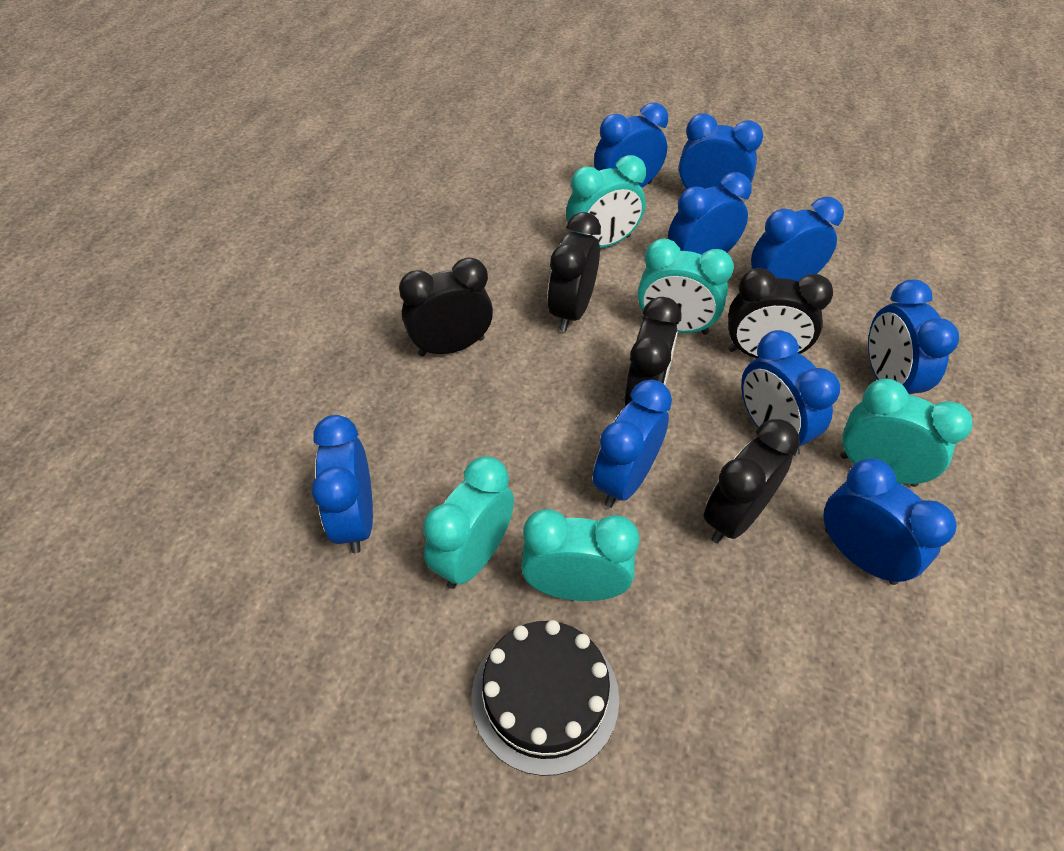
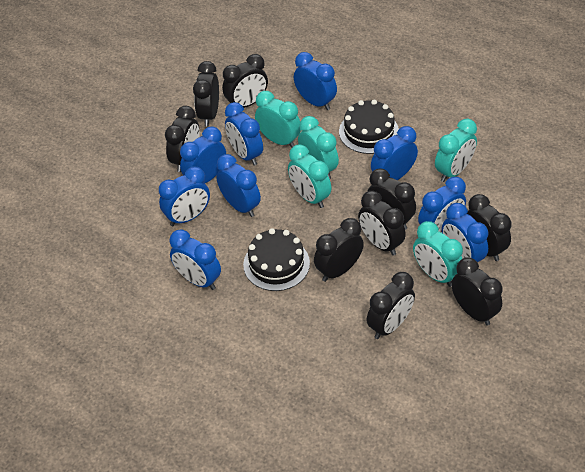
black cake: [472,620,619,776] = 1 -> [243,228,310,291] [339,100,399,154] = 2
black clock: [399,257,493,357] [547,212,601,332] [624,297,682,406] [704,419,800,543] [728,268,833,358] = 5 -> [165,106,200,172] [193,61,219,127] [222,54,268,108] [314,218,364,282] [358,191,406,256] [367,272,415,339] [368,169,416,230] [451,258,503,326] [467,194,511,261] = 9

